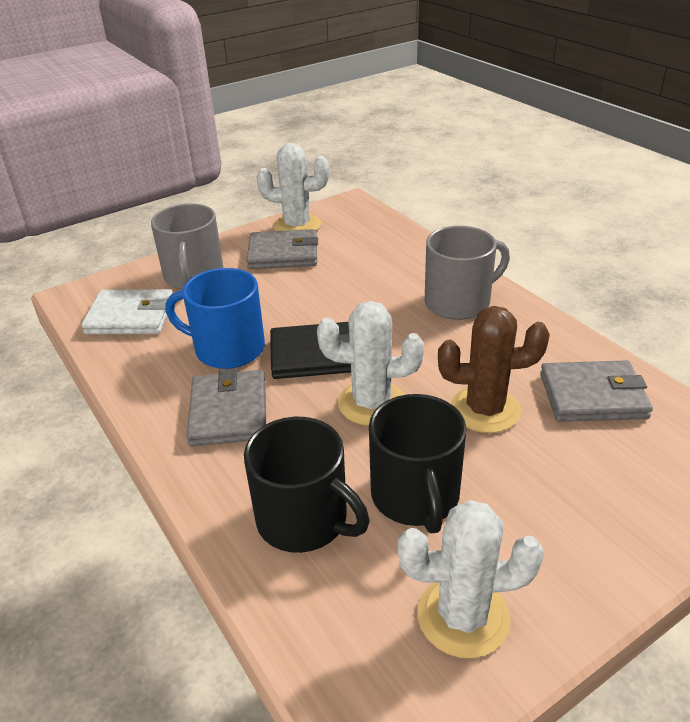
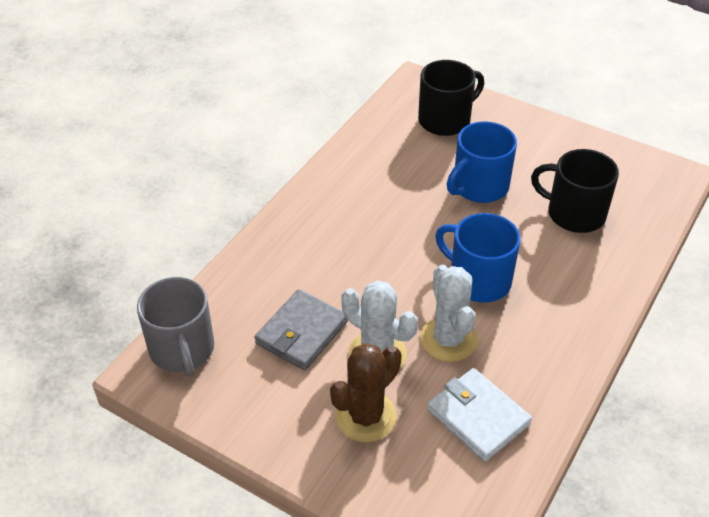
black wallet: [270,322,351,379] = 1 -> none = 0
blue mug: [165,268,265,369] = 1 -> [435,213,520,303] [447,121,517,203] = 2
grey mug: [151,203,224,290] [425,226,510,320] = 2 -> [137,277,215,377] = 1
grey wallet: [187,368,266,446] [247,229,318,269] [540,360,653,422] = 3 -> [254,289,348,370] = 1
white cactus: [257,143,329,231] [317,301,424,426] [397,500,544,658] = 3 -> [341,280,418,368] [420,265,478,362] = 2

